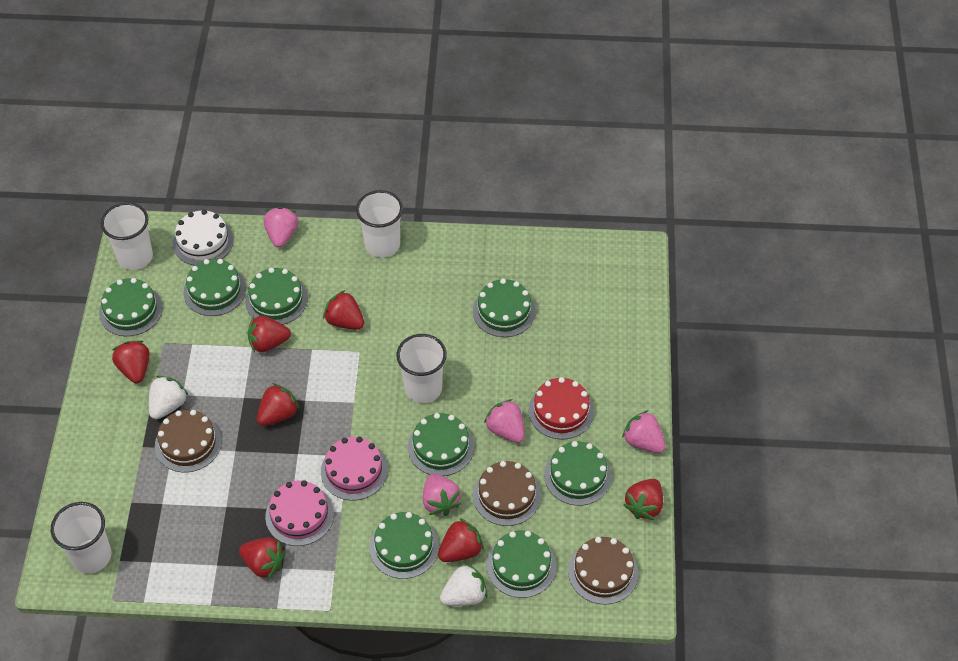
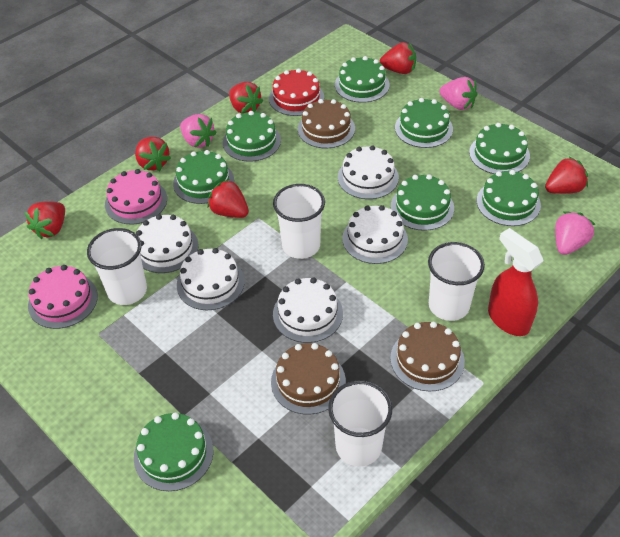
pink strawberry: [264,207,298,248] [423,474,461,516] [484,399,525,443] [622,410,666,453] = 4 -> [180,114,217,148] [439,77,478,110] [555,211,595,255] = 3
red spray bottle: none = 0 -> [488,228,544,336] = 1
red strawberry: [112,340,149,383] [239,538,286,579] [247,316,291,352] [257,383,299,426] [323,290,364,330] [438,518,484,562] [624,479,663,520] = 7 -> [24,201,65,239] [135,137,171,171] [207,179,249,218] [229,82,263,114] [380,42,416,74] [545,157,588,194] = 6
white cake: [173,210,234,266] = 1 -> [136,214,199,273] [177,248,245,310] [273,277,343,343] [338,145,399,199] [342,205,408,264] = 5
white strawberry: [149,376,188,419] [440,563,487,606] = 2 -> none = 0

